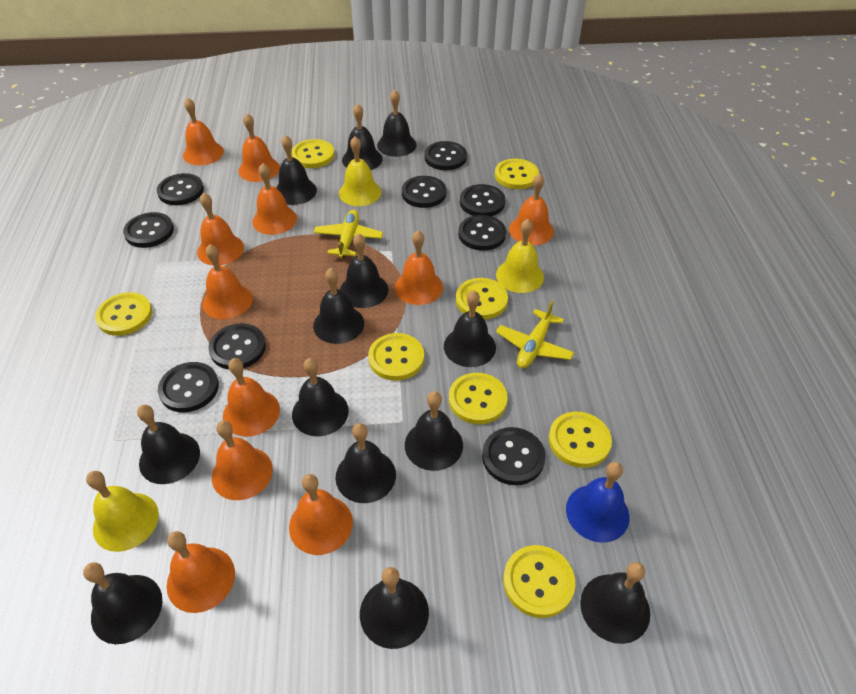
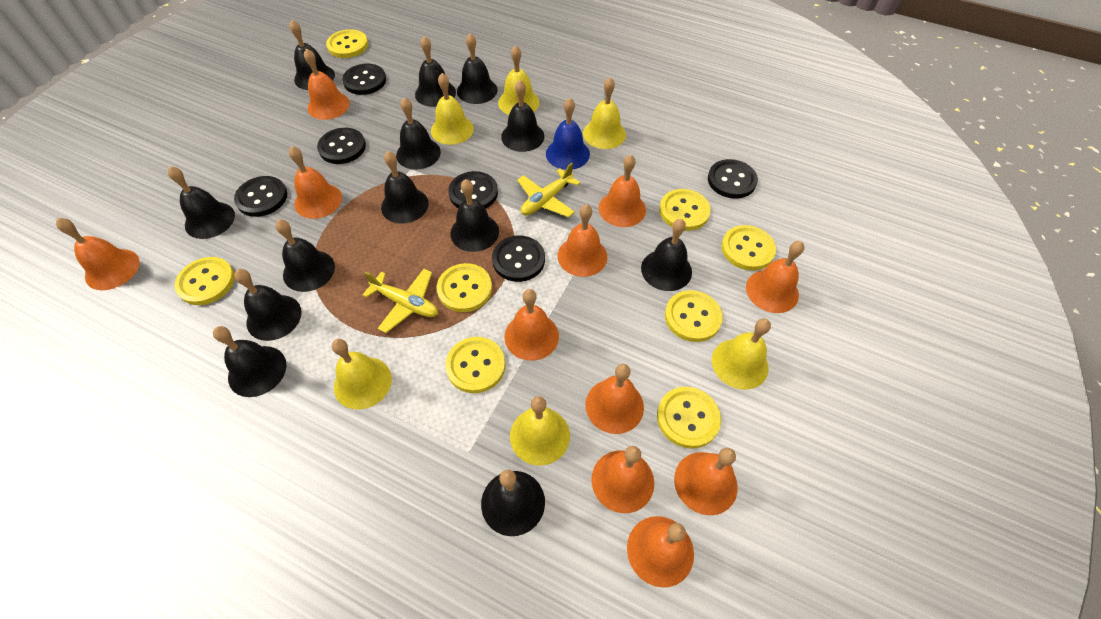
black button: [123,212,174,248] [157,173,204,205] [158,362,219,412] [208,323,266,369] [402,176,446,208] [424,141,467,170] [458,215,506,251] [460,184,505,216] [482,427,546,485] = 9 -> [234,176,287,217] [317,128,366,164] [342,64,386,95] [448,171,498,209] [492,236,545,282] [708,159,758,199] = 6
yellow bell: [86,471,159,552] [339,136,381,206] [496,219,544,293] = 3 -> [332,339,392,410] [431,73,474,145] [498,45,539,115] [510,396,570,465] [583,77,626,149] [712,318,771,390] = 6

